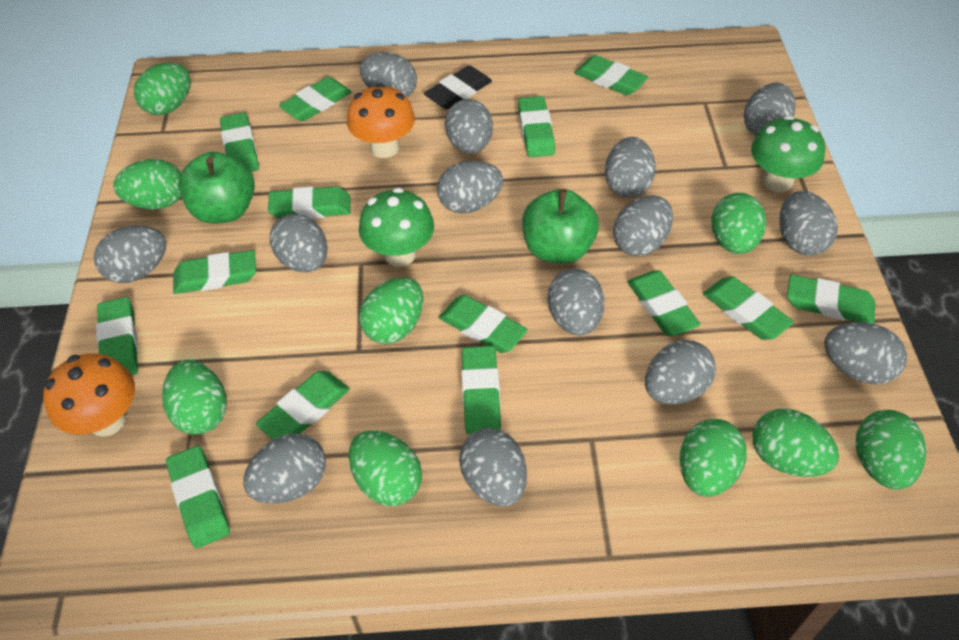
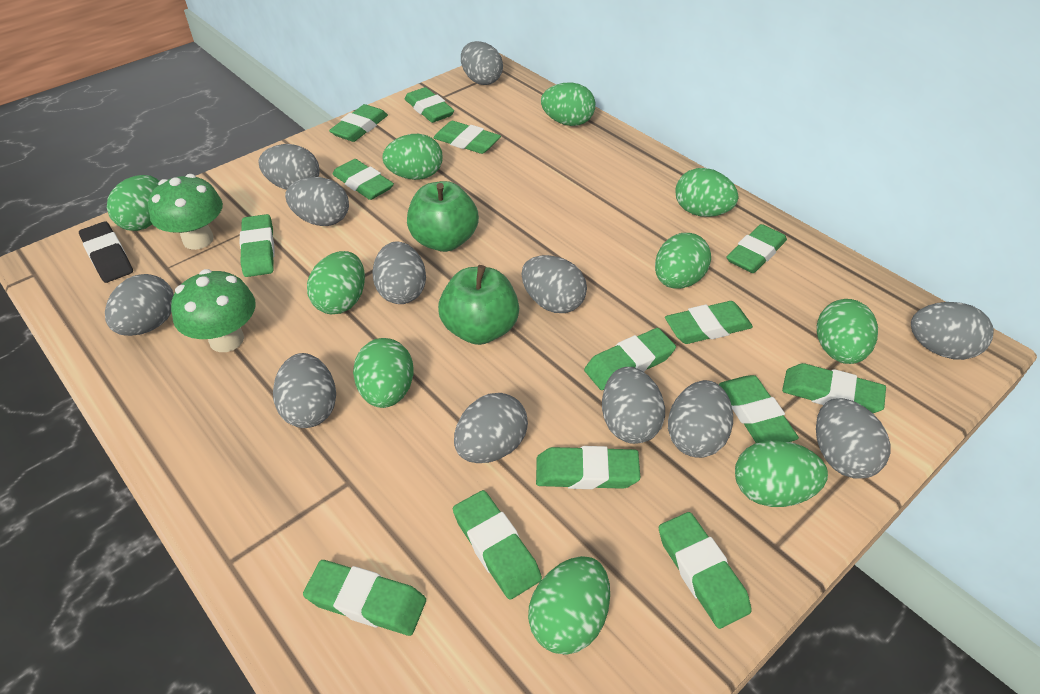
green egg: [113,159,181,210] [134,63,191,115] [162,360,227,435] [349,431,422,506] [359,277,424,344] [680,419,747,497] [711,193,766,254] [753,409,839,477] [856,410,926,490] = 9 -> [107,175,159,231] [307,251,365,314] [353,338,413,408] [382,134,443,180] [528,556,610,655] [541,83,595,126] [655,233,711,289] [675,168,739,217] [735,440,828,507] [817,299,878,364] = 10
grey egg: [94,225,166,283] [243,433,326,503] [270,214,327,273] [360,52,417,97] [437,161,503,214] [445,99,493,154] [459,428,527,507] [547,269,604,336] [605,137,656,198] [613,195,673,256] [645,340,716,405] [744,83,796,136] [779,191,838,256] [824,322,907,384] = 14 -> [105,274,174,336] [259,144,320,190] [273,353,336,428] [285,177,349,226] [372,241,426,304] [454,393,528,463] [461,41,503,85] [521,255,587,313] [602,367,665,444] [668,380,733,458] [816,398,891,479] [911,302,994,360] = 12
orange mushroom: [43,353,135,437] [347,84,415,158] = 2 -> none = 0

